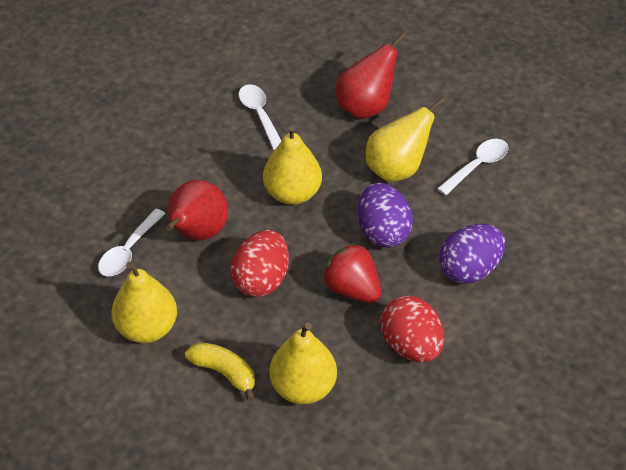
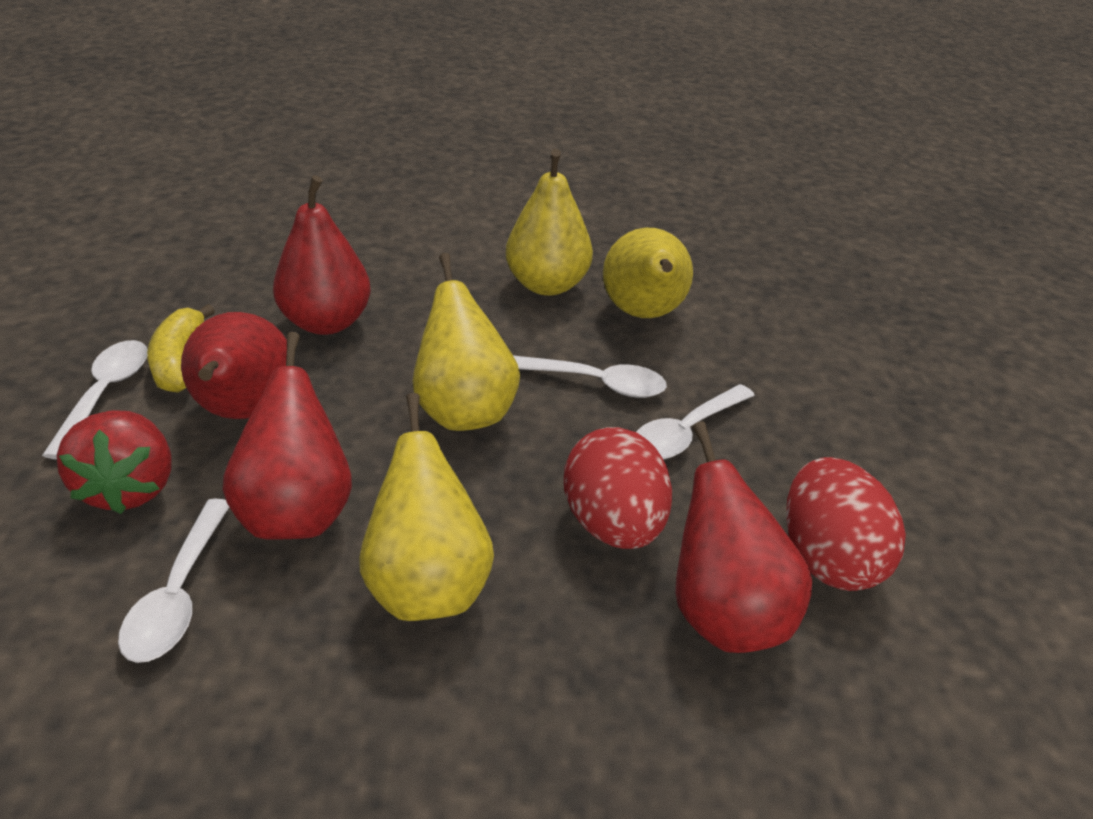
purple egg: [358,183,413,248] [439,224,506,284] = 2 -> none = 0
red pear: [166,180,228,241] [336,32,406,119] = 2 -> [181,312,287,419] [223,332,352,539] [273,175,371,335] [675,421,812,653] = 4
white spoon: [98,209,165,277] [239,84,281,150] [437,139,509,195] = 3 -> [42,340,148,460] [118,499,229,663] [514,356,667,398] [636,384,755,460] = 4

